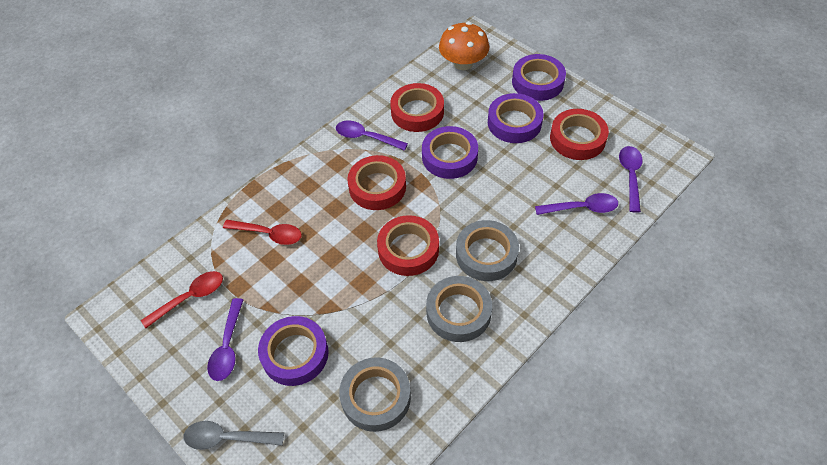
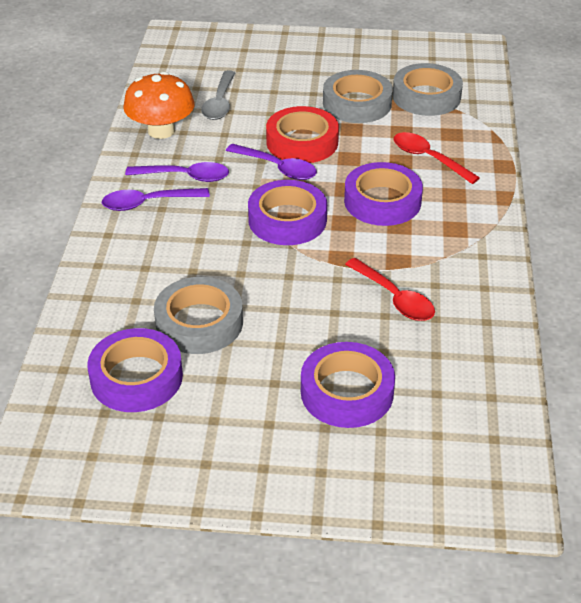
purple spoon: [207,298,243,381] [336,121,408,151] [535,193,618,215] [619,146,643,213] = 4 -> [102,188,210,211] [125,162,229,182] [226,144,317,180] = 3
red tape: [347,155,406,210] [377,215,439,276] [390,83,444,132] [550,109,609,160] = 4 -> [266,106,339,163] = 1

